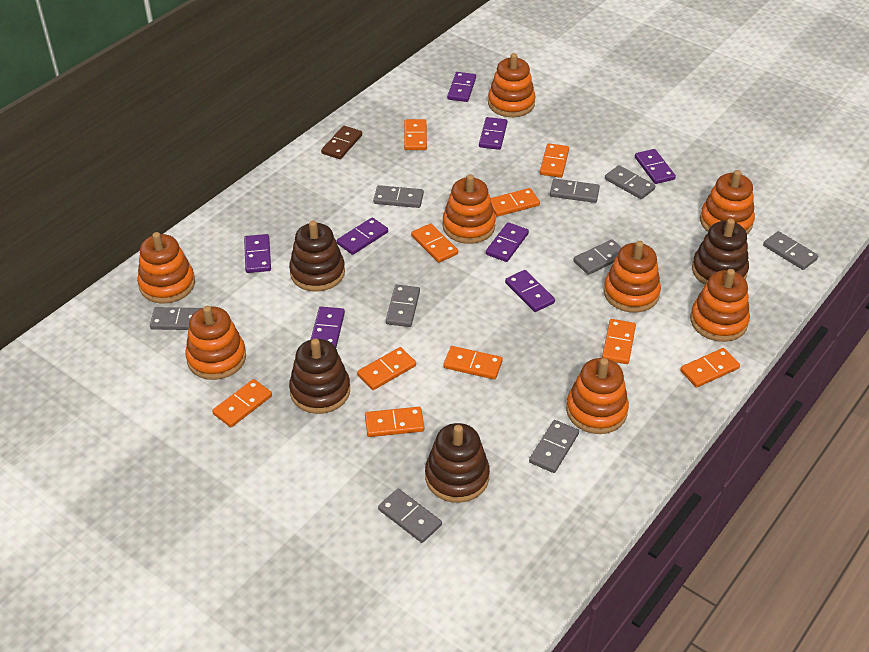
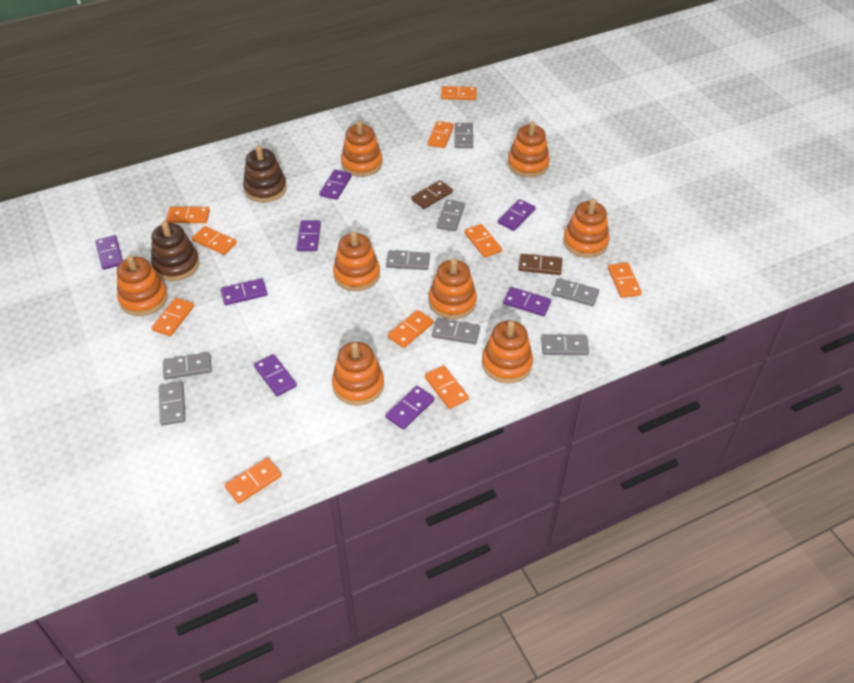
brown domino: [321,126,362,159] = 1 -> [411,180,453,209] [518,254,562,275] = 2
brown stacking toy: [289,220,345,292] [289,339,350,414] [425,423,490,503] [692,218,749,285] = 4 -> [151,221,199,281] [243,146,287,202] = 2
grey domino: [150,307,202,330] [373,185,424,208] [378,489,442,543] [386,285,420,327] [529,420,579,473] [550,179,600,203] [573,239,622,275] [605,165,655,199] [763,231,818,270] = 9 -> [159,382,185,426] [163,352,212,380] [386,250,430,270] [432,318,480,344] [437,200,465,231] [454,123,473,148] [541,335,589,355] [552,278,599,306] = 8

